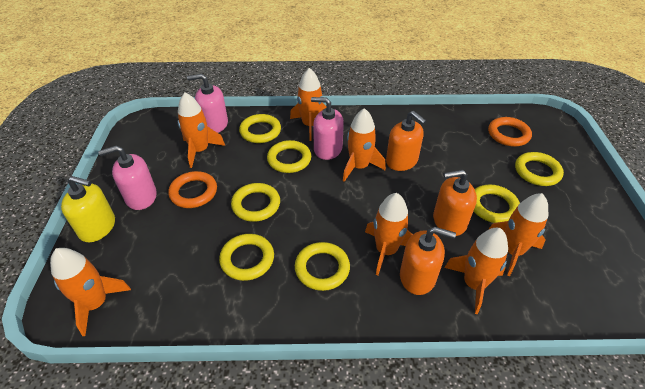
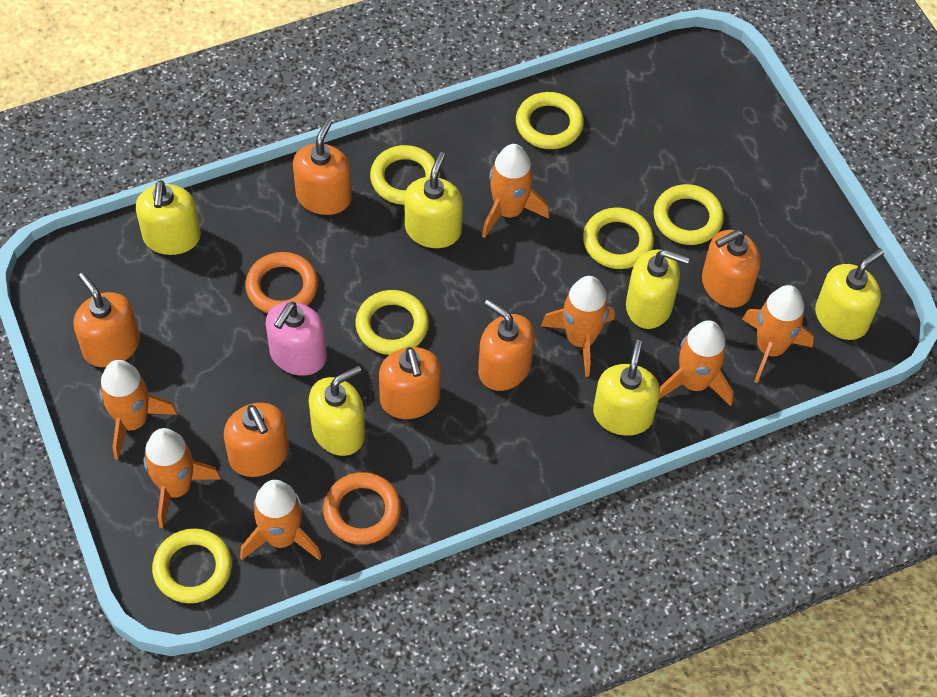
orange soap dispenser: [386,111,426,171] [400,227,456,295] [433,169,477,236] = 3 -> [73,273,140,367] [224,403,289,477] [293,119,352,215] [379,347,441,419] [478,299,535,391] [702,229,761,308] = 6
pink soap dispenser: [98,145,157,210] [187,74,228,133] [311,97,344,160] = 3 -> [266,302,327,376] = 1
yellow ring: [219,234,274,281] [231,183,280,222] [239,114,281,143] [267,140,311,173] [295,242,350,291] [474,185,520,223] [515,152,564,186] = 7 -> [152,528,232,603] [356,290,429,355] [370,145,440,205] [516,92,584,149] [583,207,654,269] [654,184,724,245] = 6
yellow soap dispenser: [61,176,115,242] = 1 -> [136,180,201,255] [309,366,365,456] [404,152,463,248] [593,340,660,436] [626,249,690,329] [815,248,884,340] = 6

